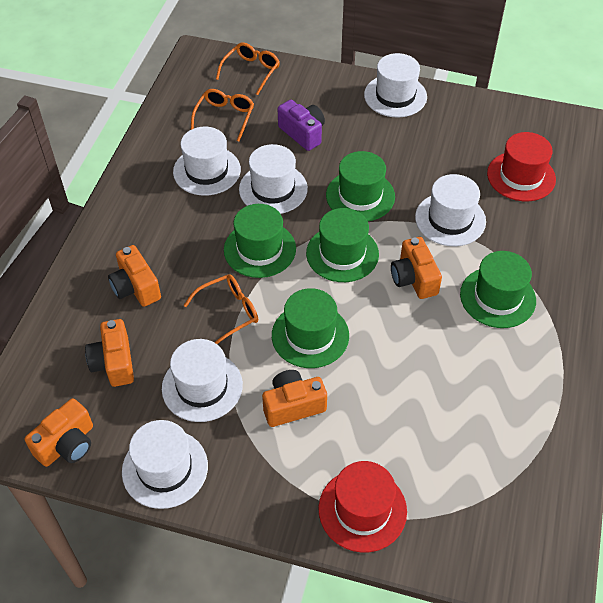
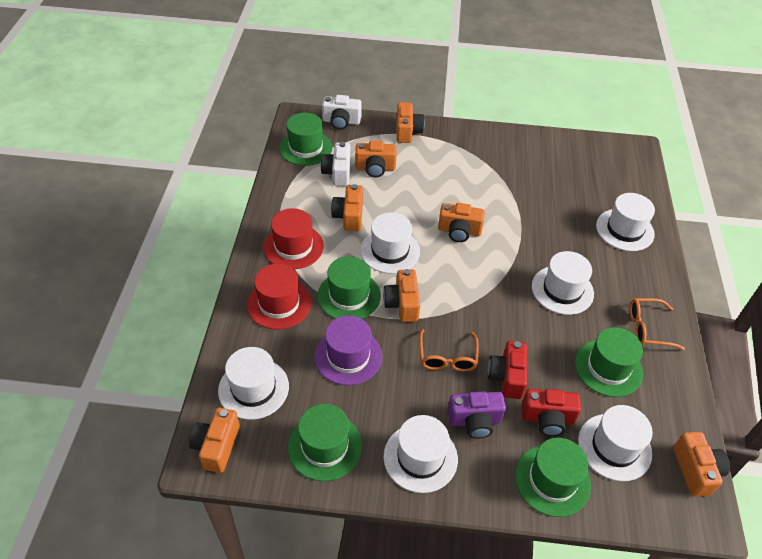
orange camera: [25,398,93,467] [85,319,134,387] [108,245,161,307] [262,370,327,427] [391,237,442,299] = 5 -> [189,408,240,473] [331,184,363,231] [355,141,397,178] [383,269,420,322] [397,102,425,143] [438,203,485,242] [673,432,730,497] = 7
orange glasses: [183,274,258,344] [191,89,254,141] [216,42,280,95] = 3 -> [419,329,479,371] [630,298,685,350] = 2
purple hat: none = 0 -> [315,316,382,385] = 1
red camera: none = 0 -> [488,341,528,399] [522,389,581,436] = 2
white camera: none = 0 -> [320,142,351,186] [322,95,362,130] = 2

